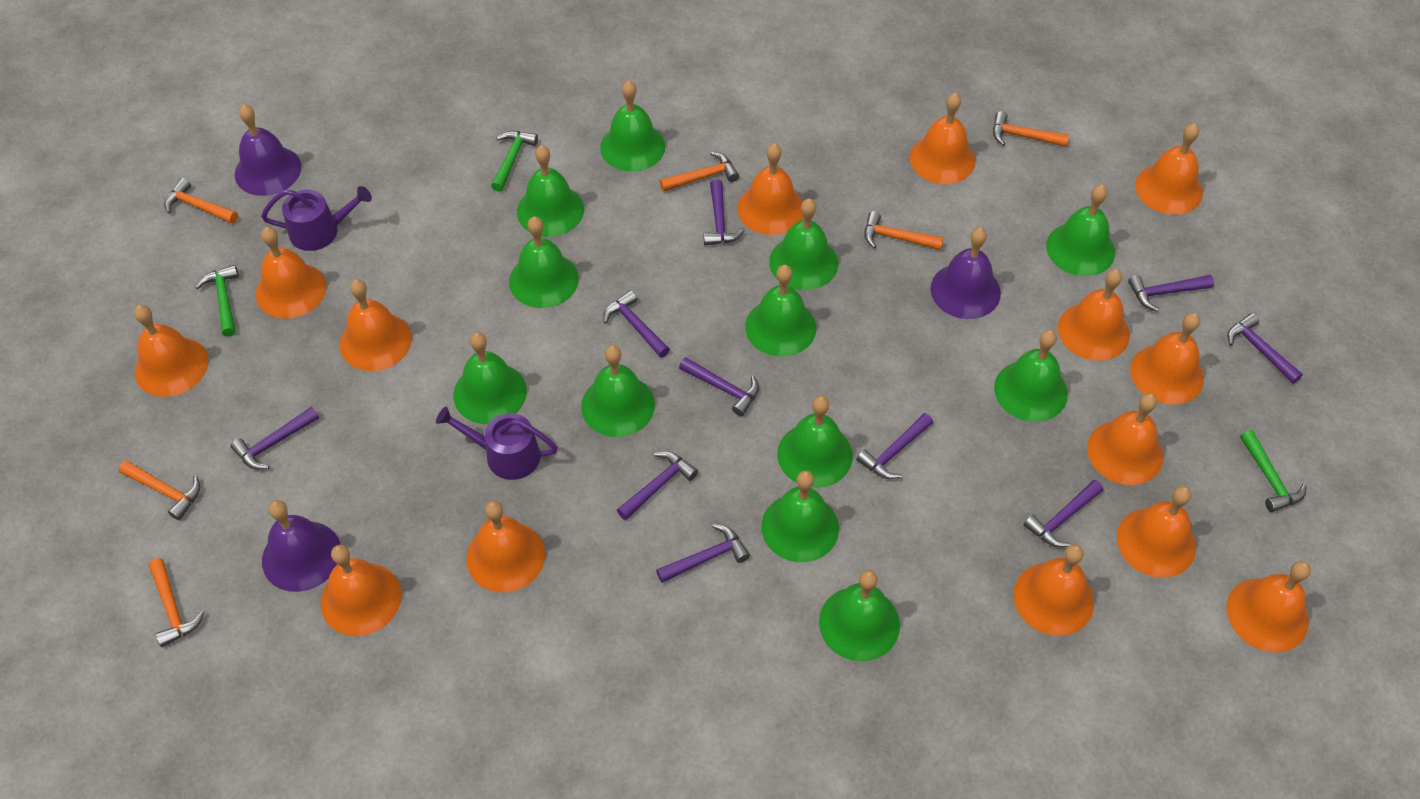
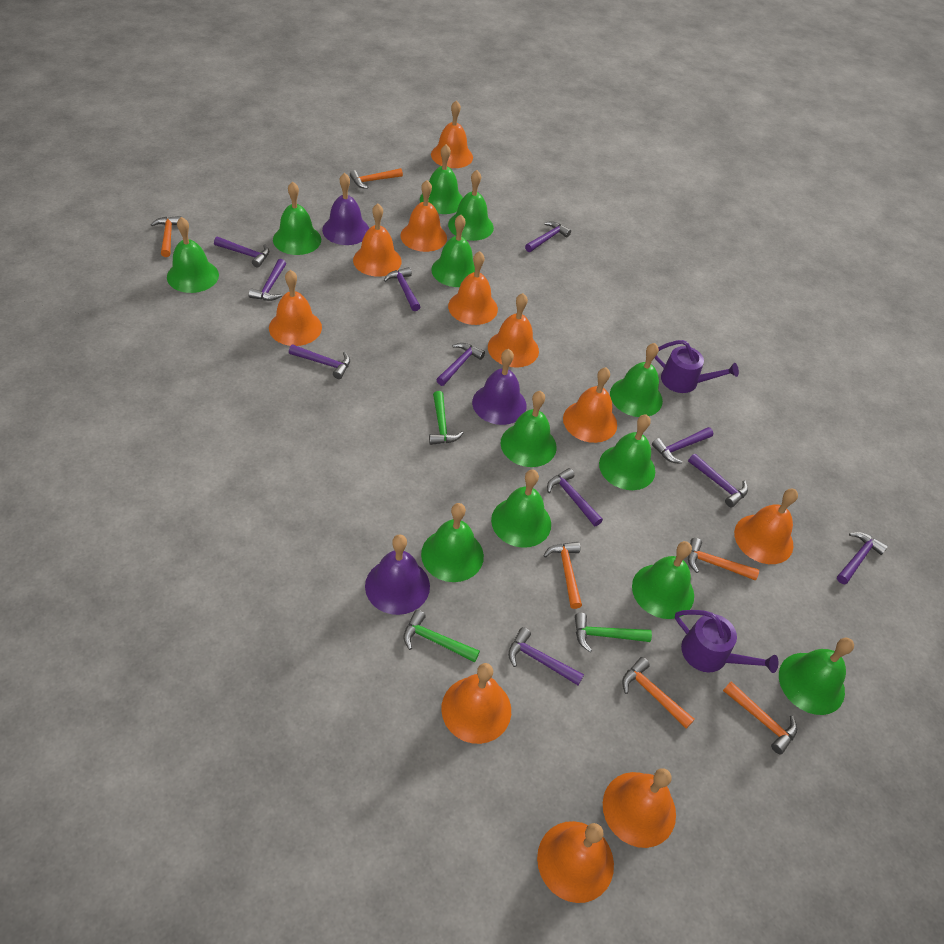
orange bell: [134,305,208,397] [256,227,326,319] [321,545,401,636] [340,279,412,371] [466,501,545,592] [737,143,803,235] [910,93,976,184] [1013,544,1094,636] [1058,269,1130,361] [1087,393,1163,485] [1117,486,1196,578] [1130,313,1204,405] [1135,123,1203,215] [1226,561,1311,652] = 14 -> [269,270,322,346] [353,204,402,277] [400,180,447,252] [431,100,473,168] [441,663,511,744] [448,251,498,325] [488,293,539,368] [537,821,614,903] [563,367,617,443] [603,768,676,848] [734,489,798,564] = 11
purple hammer: [231,407,319,470] [603,290,670,358] [617,451,698,520] [656,524,750,583] [679,357,759,416] [703,179,745,246] [856,413,933,479] [1024,480,1103,547] [1128,275,1214,312] [1227,313,1303,384] = 10 -> [214,237,269,268] [249,259,286,301] [289,345,350,379] [384,267,420,311] [436,343,485,386] [508,627,584,685] [525,221,571,252] [547,468,603,526] [652,427,713,464] [688,454,748,507] [837,532,888,584] = 11

